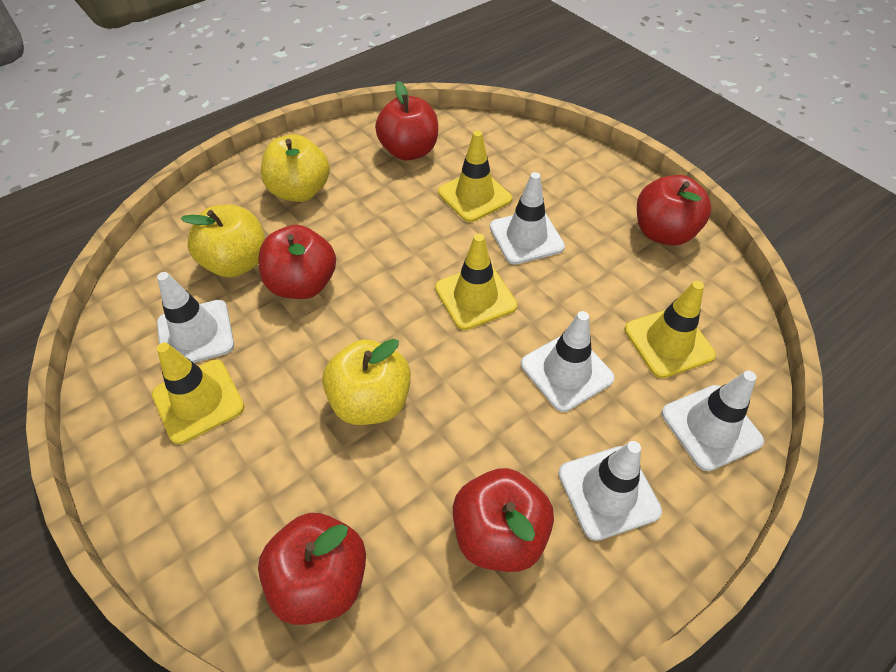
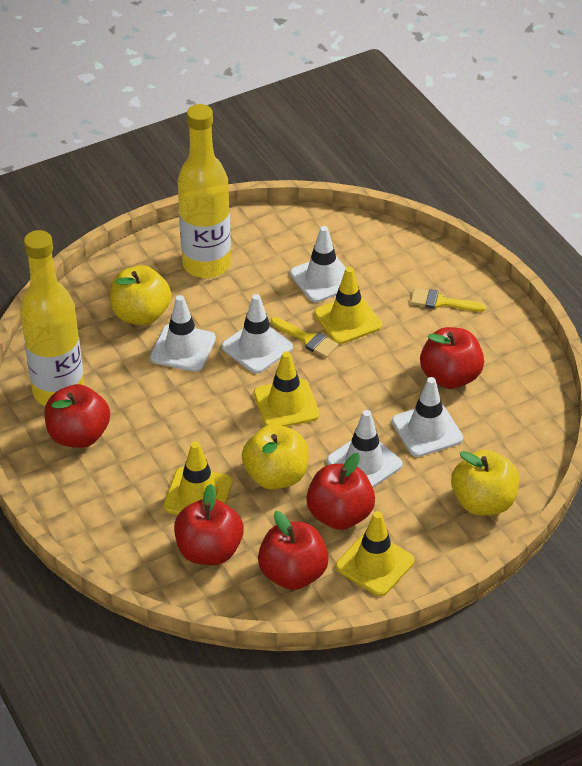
yellow bottle: none = 0 -> [20,230,84,406] [178,104,231,278] = 2
yellow brush: none = 0 -> [271,317,339,358] [410,288,486,312] = 2

